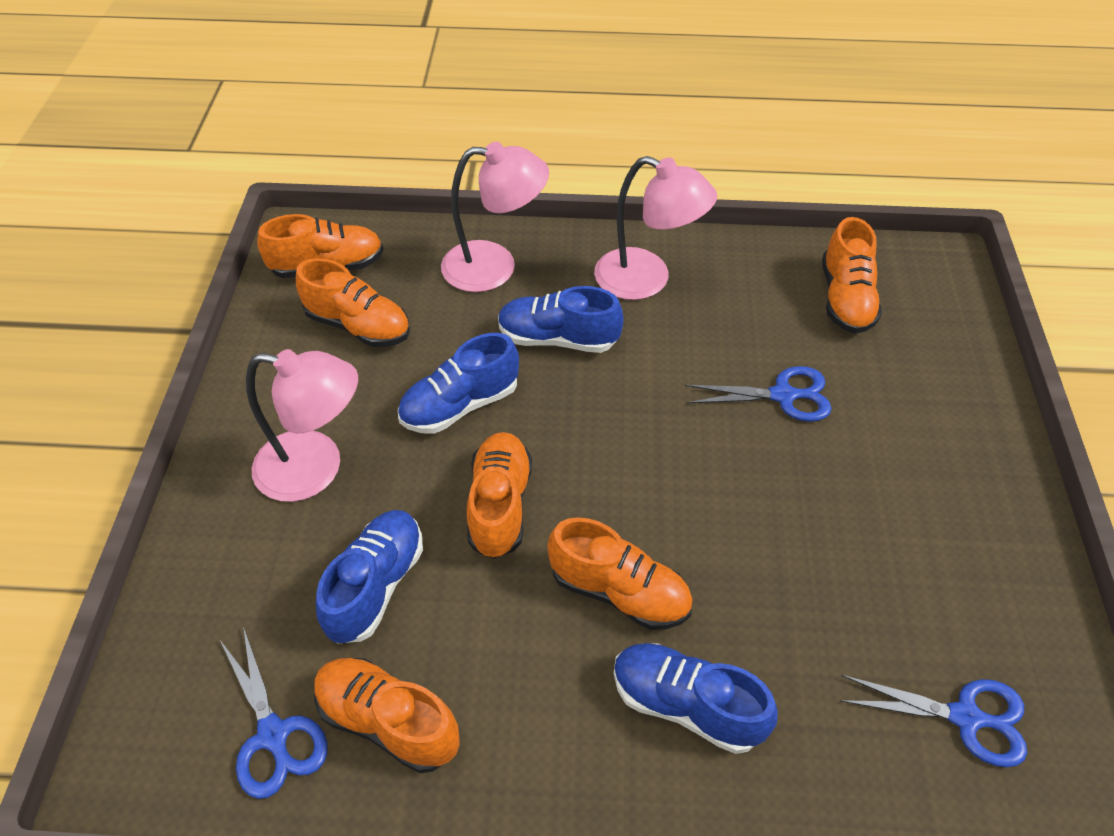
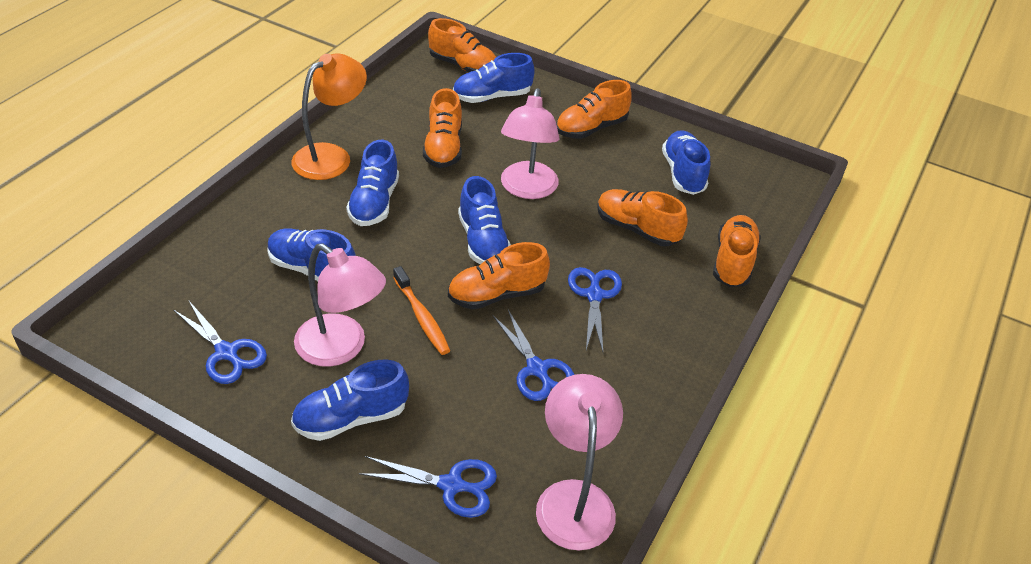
blue scissors: [220,626,328,799] [685,366,832,422] [840,675,1027,767] = 3 -> [173,301,267,384] [359,456,497,518] [492,308,575,401] [568,267,622,352] = 4
blue shoe: [316,510,423,644] [398,333,519,434] [498,286,624,353] [614,643,778,754] = 4 -> [268,228,356,281] [291,360,409,441] [346,140,399,226] [453,53,535,103] [458,176,511,264] [662,130,710,195] = 6
orange lamp: none = 0 -> [291,53,367,180] = 1
orange toothbrush: none = 0 -> [393,266,450,355] = 1

